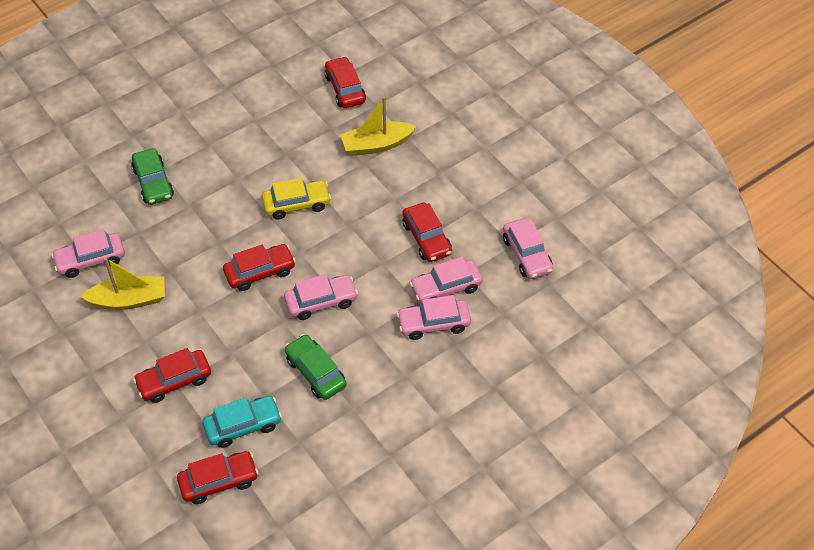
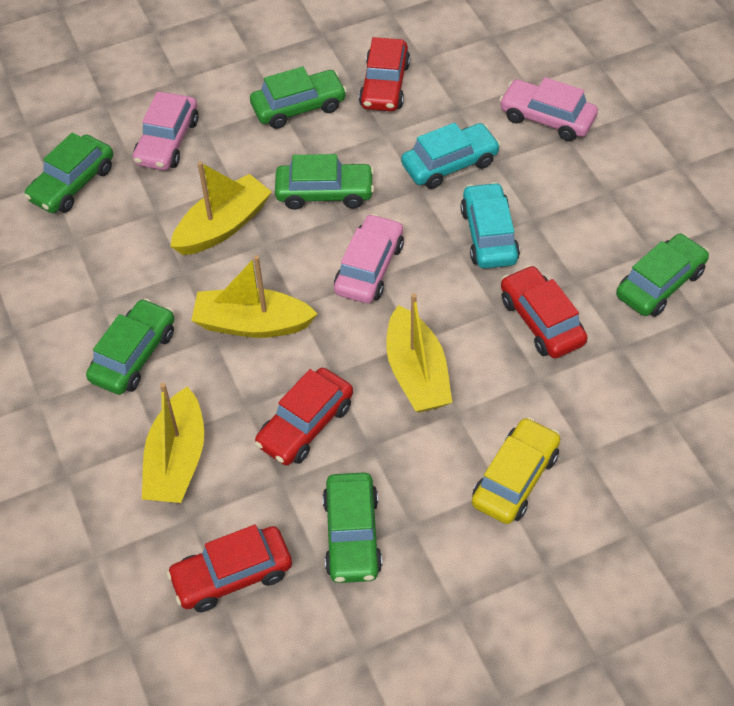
green car: [131,148,174,205] [285,334,347,400] = 2 -> [24,132,113,213] [86,298,174,395] [250,67,347,129] [275,154,374,210] [322,472,382,583] [616,233,709,317] = 6
pink car: [51,229,125,278] [284,274,358,320] [396,295,471,340] [410,257,483,303] [503,218,553,279] = 5 -> [133,92,199,170] [334,214,404,303] [499,77,598,141] = 3
red car: [133,348,211,403] [177,451,258,504] [223,244,296,291] [325,56,366,108] [402,203,452,262] = 5 -> [166,525,292,612] [255,368,353,465] [359,37,410,111] [501,265,588,358] = 4
turquoise car: [203,396,282,448] = 1 -> [401,123,501,189] [461,182,520,269] = 2
yellow boat: [80,257,165,310] [340,96,416,156] = 2 -> [142,383,204,503] [170,161,272,255] [191,255,318,338] [386,293,452,413] = 4

